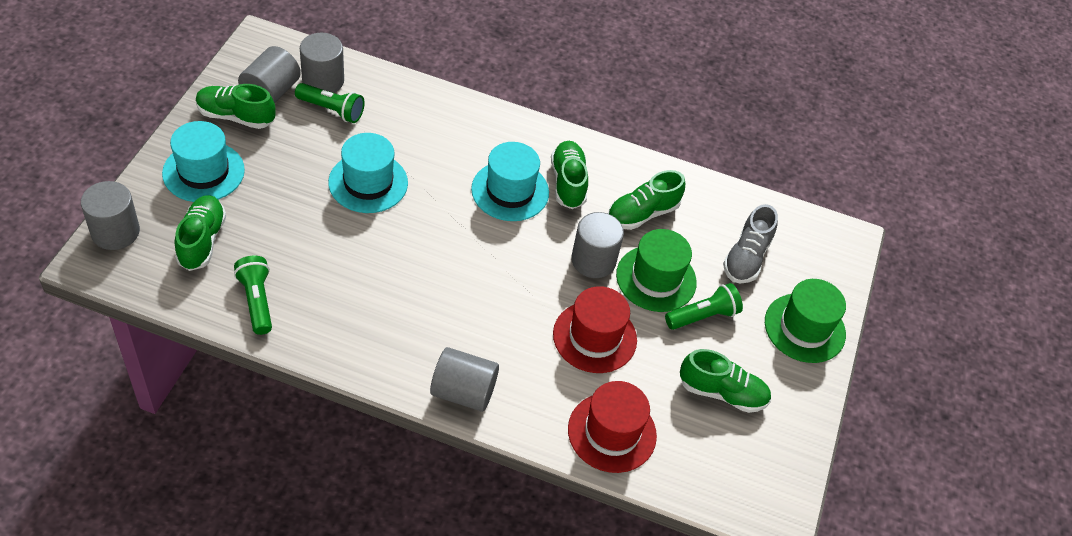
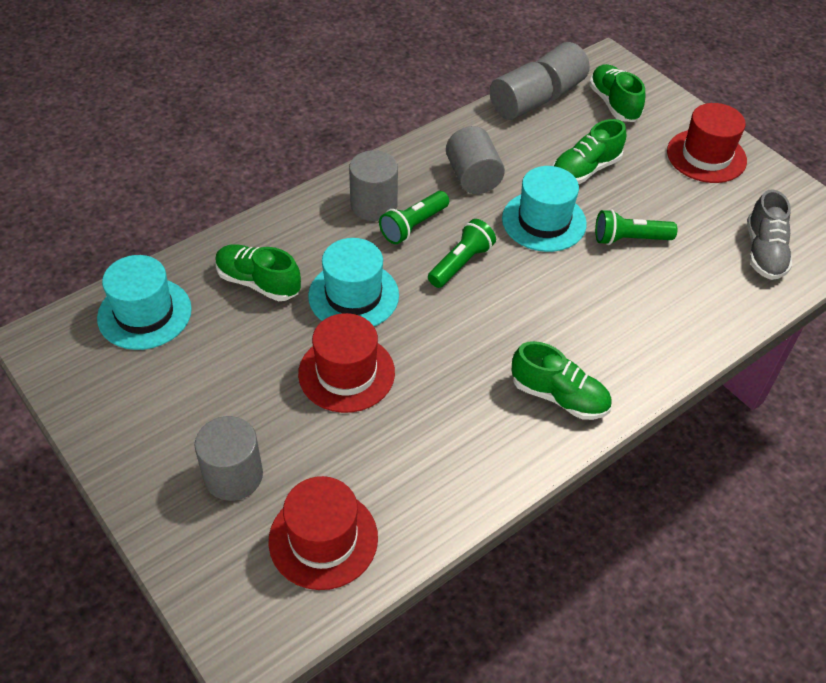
green hat: [616,229,697,312] [765,279,846,363] = 2 -> none = 0
green shoe: [175,195,226,271] [196,84,275,129] [551,141,588,209] [608,170,685,230] [680,349,771,413] = 5 -> [215,244,301,301] [512,341,612,420] [553,119,626,184] [589,64,645,122] = 4
red hat: [553,286,637,373] [568,381,657,473] = 2 -> [268,476,378,590] [298,313,395,413] [667,103,747,183] = 3

